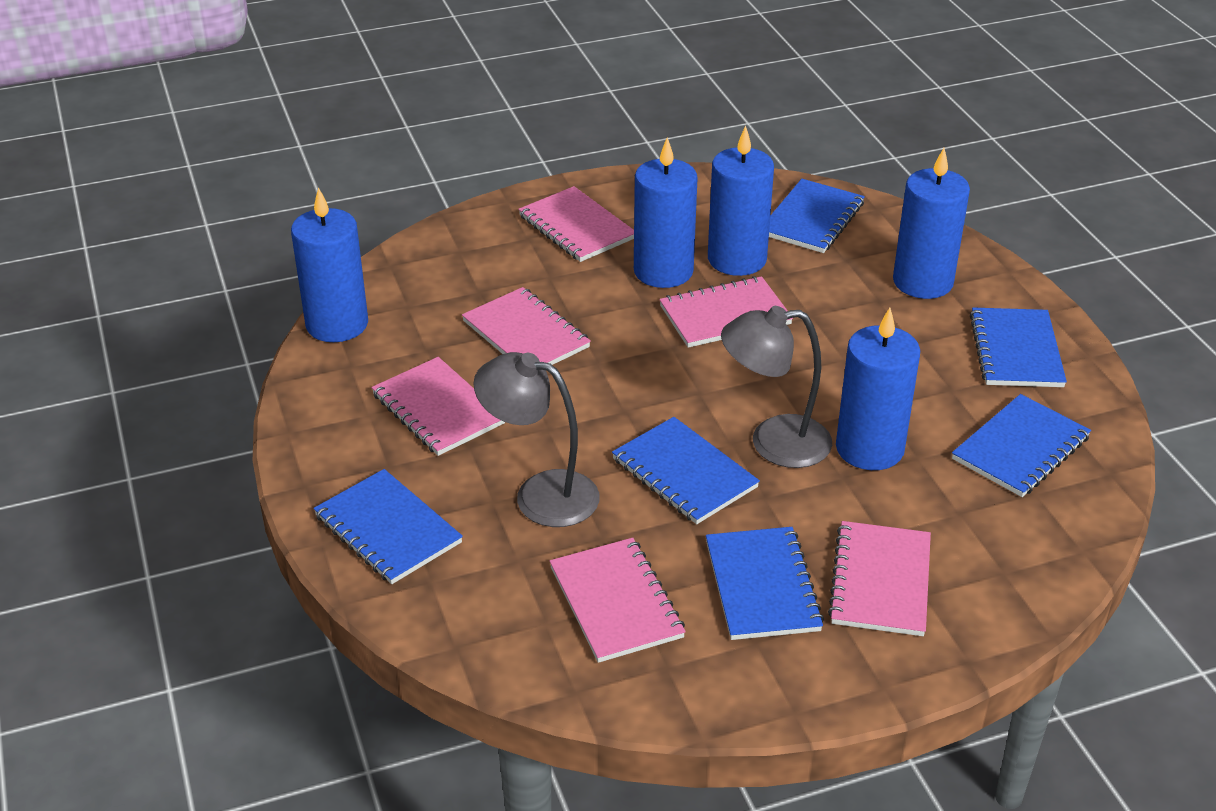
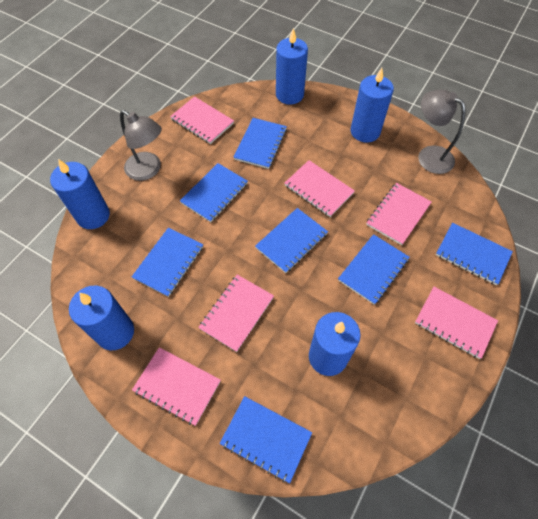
blue notebook: [313,469,463,584] [612,417,760,524] [706,527,824,640] [769,179,865,253] [952,394,1091,497] [970,308,1067,387] = 6 -> [132,228,203,297] [180,163,248,222] [219,396,312,483] [233,118,287,169] [255,208,328,273] [338,234,410,305] [436,223,513,285] = 7

